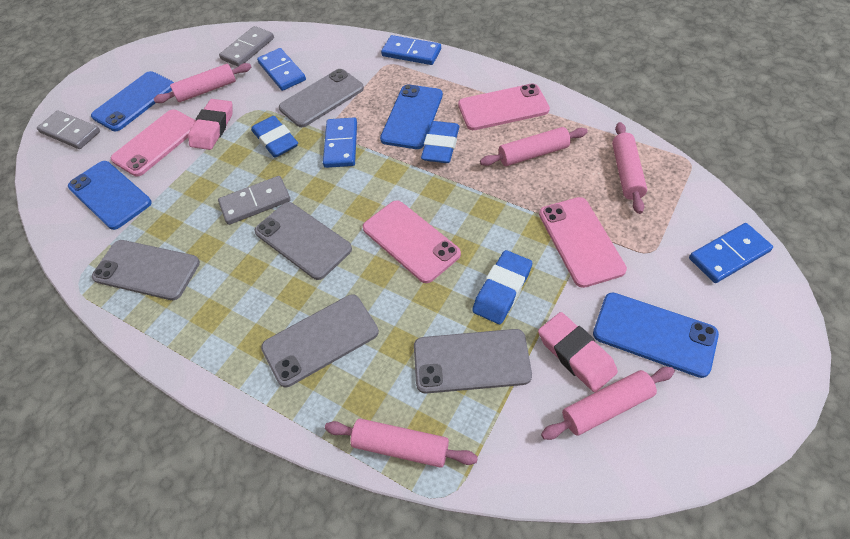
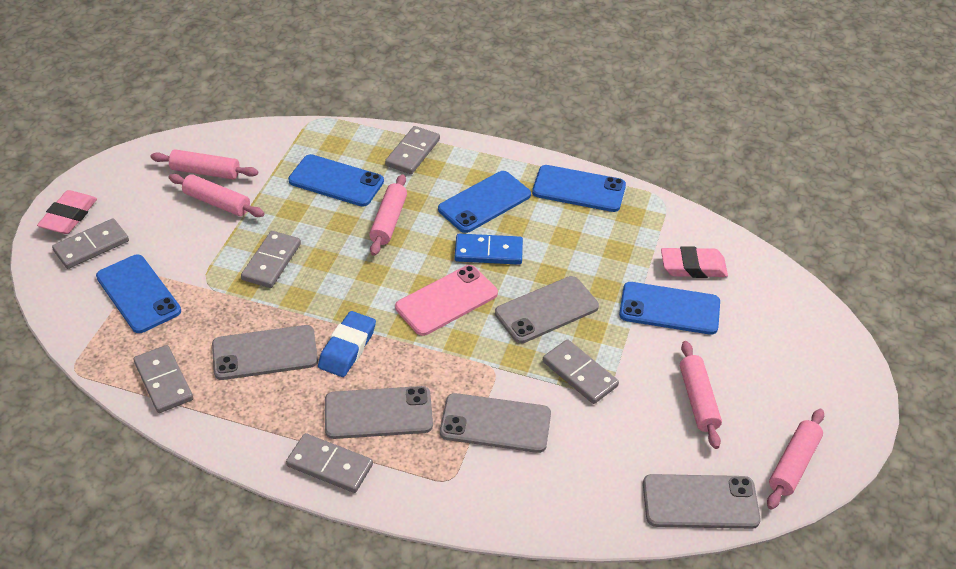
blue domino: [257,48,306,91] [323,117,357,168] [381,35,441,65] [689,223,773,283] = 4 -> [455,234,523,265] = 1
blue eraser: [251,116,298,158] [421,121,459,163] [472,250,532,324] = 3 -> [318,311,376,377] = 1
blue phone: [68,161,152,230] [91,71,174,131] [380,84,443,149] [593,292,719,378] = 4 -> [96,255,181,333] [288,154,384,207] [438,171,531,233] [532,165,626,212] [619,282,720,335] = 5
grey domino: [37,111,100,149] [218,176,291,225] [219,26,274,66] = 3 -> [52,218,129,269] [133,345,193,413] [241,231,301,288] [286,433,373,493] [385,126,440,174] [543,339,619,404] = 6
pink phone: [111,110,196,177] [363,200,461,283] [458,83,550,130] [539,197,627,288] = 4 -> [395,265,498,336] = 1

